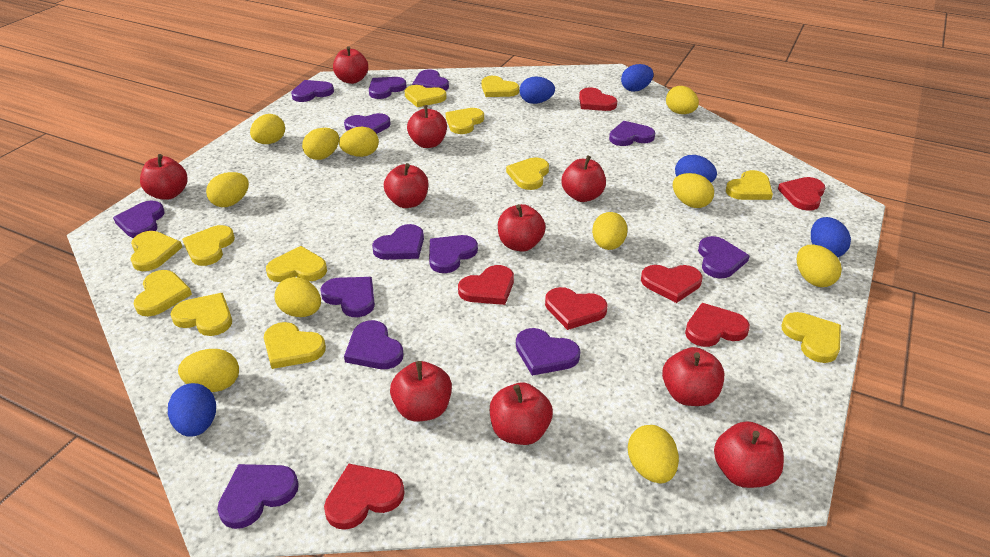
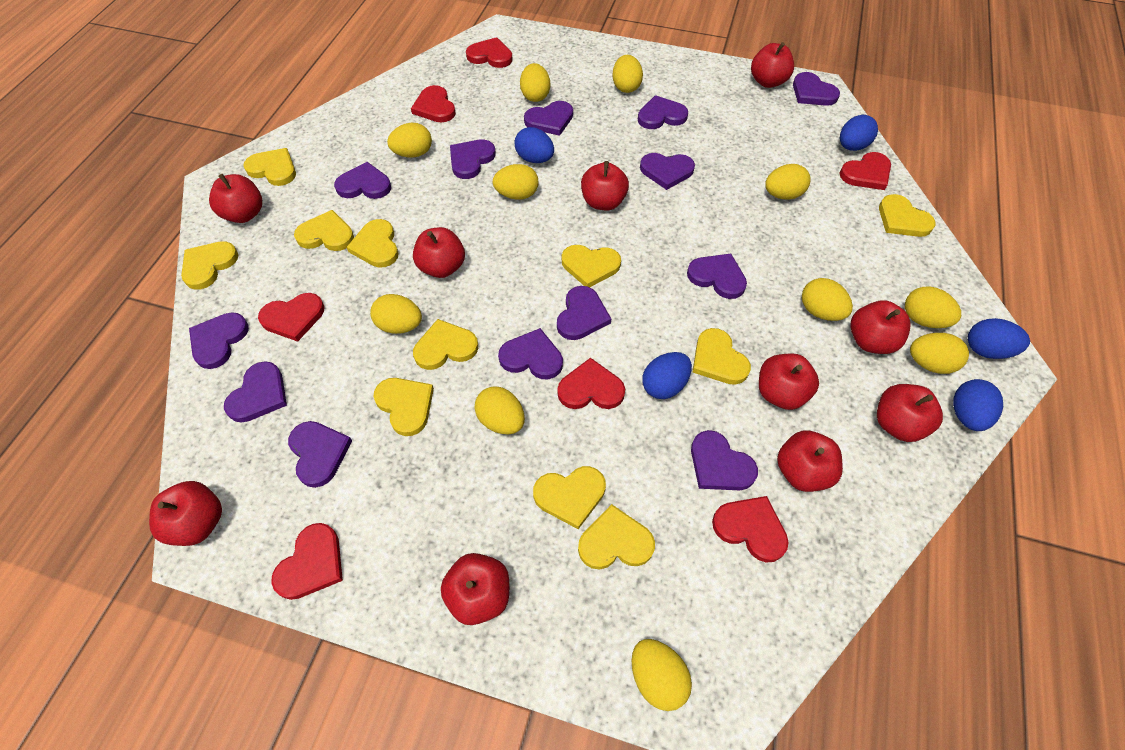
yellow heart: [131,231,182,271] [134,270,192,316] [170,293,232,336] [182,225,235,266] [264,322,326,369] [266,246,327,282] [405,85,447,107] [446,108,484,134] [482,76,519,97] [506,157,549,190] [726,170,773,200] [782,312,841,363] = 12 -> [181,241,238,290] [244,148,296,186] [294,210,354,251] [347,219,398,268] [373,378,434,436] [413,319,478,370] [533,466,606,529] [562,245,621,287] [578,504,655,570] [693,328,751,385] [879,194,936,237] = 11

